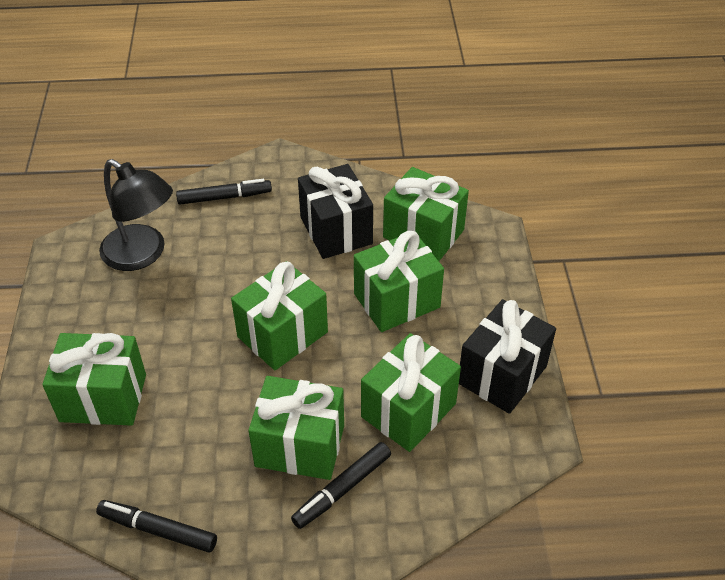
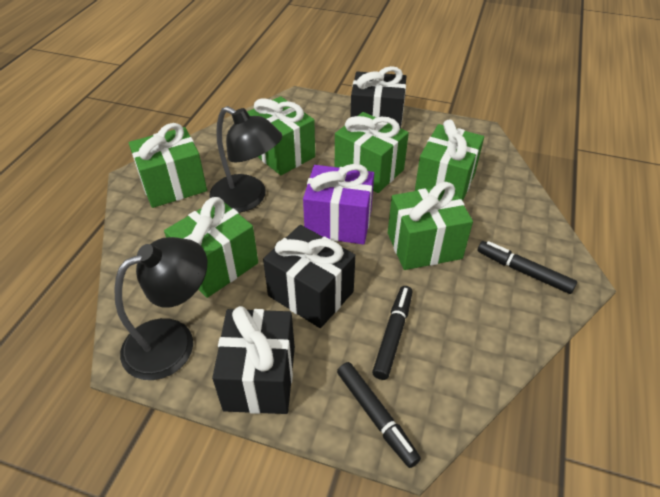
black gift: [298,164,373,259] [459,299,556,414] = 2 -> [212,306,295,414] [263,225,356,328] [350,66,406,128] = 3
black lamp: [99,159,173,271] = 1 -> [114,237,207,380] [209,106,282,213] = 2
purple gift: none = 0 -> [303,164,374,244] = 1

